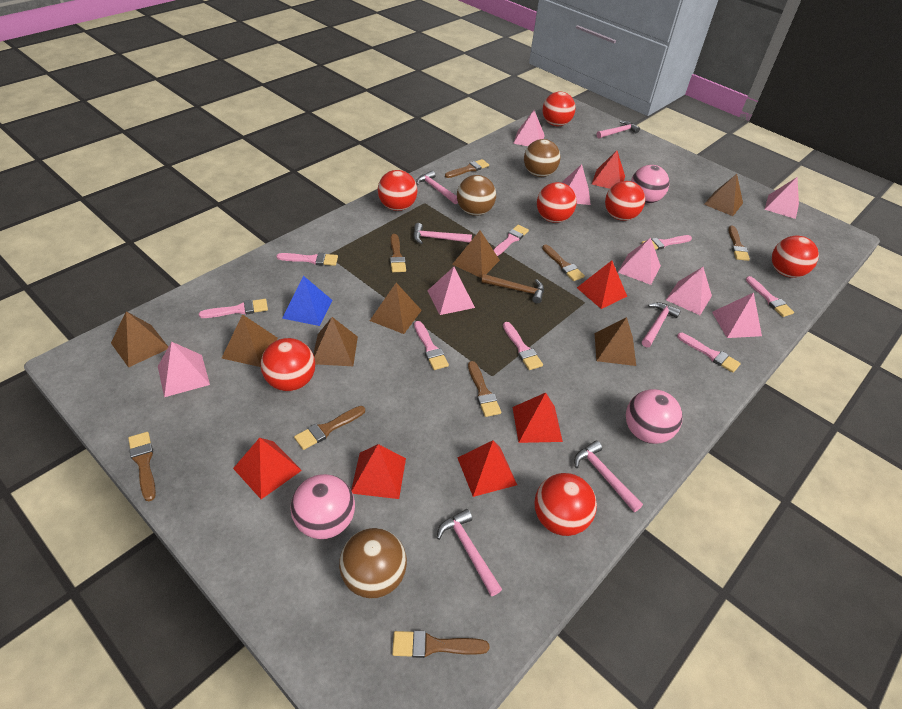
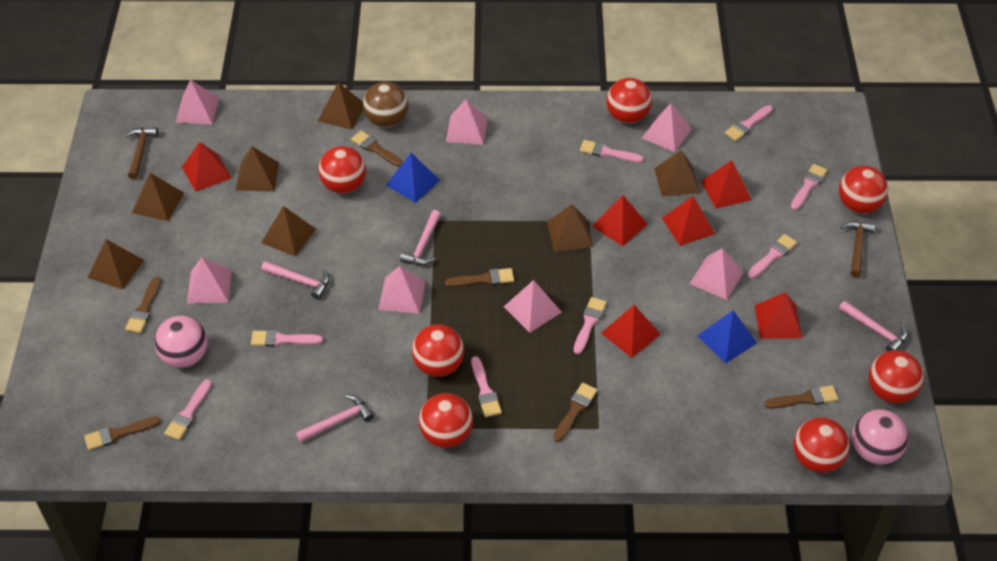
blue pyramid: [282,276,333,326] = 1 -> [386,153,440,203] [698,310,757,364] = 2
brown ball: [339,528,407,598] [457,175,496,216] [524,139,561,177] = 3 -> [363,82,408,128] = 1
brown brush: [128,432,156,501] [294,406,365,450] [390,234,406,272] [392,631,489,658] [445,159,489,178] [468,361,501,417] [542,244,585,281] [728,226,750,261] = 8 -> [84,417,161,450] [125,277,161,333] [351,131,404,167] [445,268,514,287] [553,383,597,442] [765,385,838,409] = 6
brown hammer: [481,274,544,304] = 1 -> [125,127,158,179] [841,221,875,277] = 2
pink ball: [291,474,355,539] [626,389,683,444] [631,165,669,203] = 3 -> [154,316,208,368] [852,409,909,464] = 2
pink hammer: [413,223,472,244] [416,171,458,204] [437,509,502,596] [574,440,643,512] [596,121,640,138] [642,302,681,347] = 6 -> [261,261,330,300] [296,395,374,443] [400,210,441,265] [839,301,908,352] = 4
pink pyramid: [158,342,210,397] [427,267,475,315] [513,110,545,146] [561,164,591,205] [618,238,661,285] [666,267,712,315] [712,293,762,338] [764,177,799,219] = 8 -> [175,79,219,124] [187,257,232,304] [378,266,426,314] [446,99,487,145] [504,280,562,333] [642,103,692,152] [689,248,744,300] = 7

